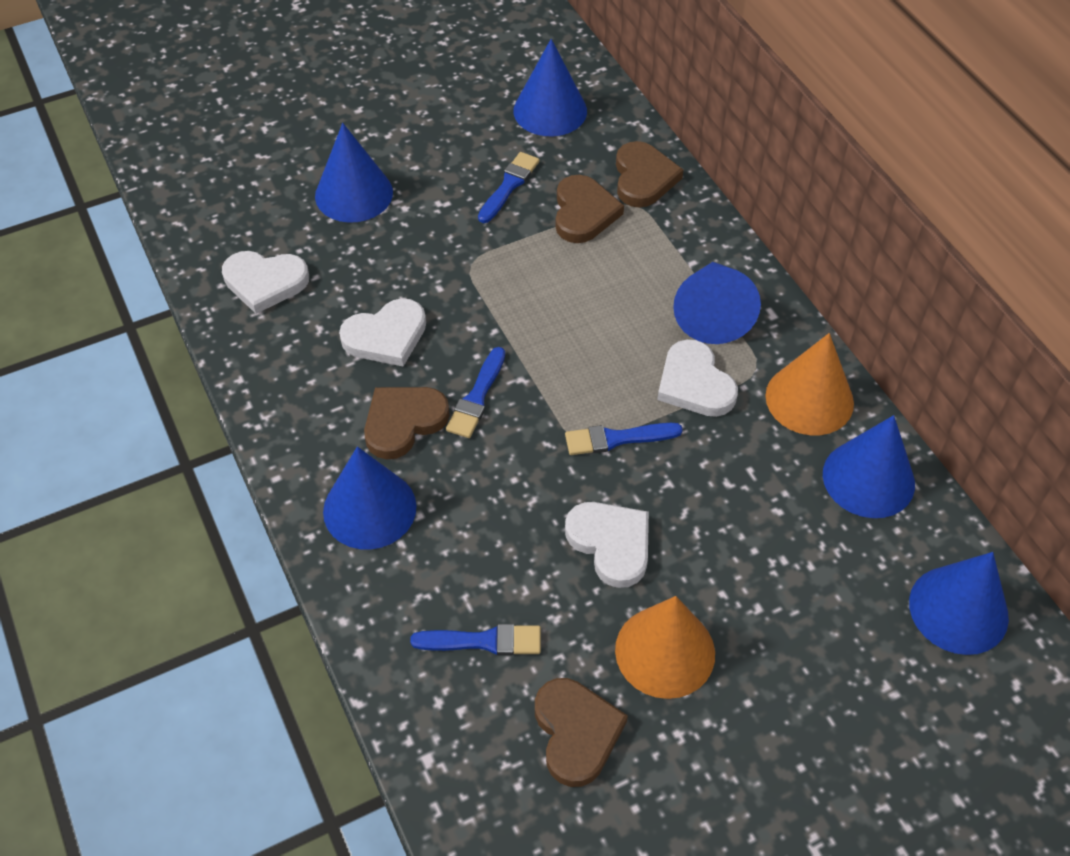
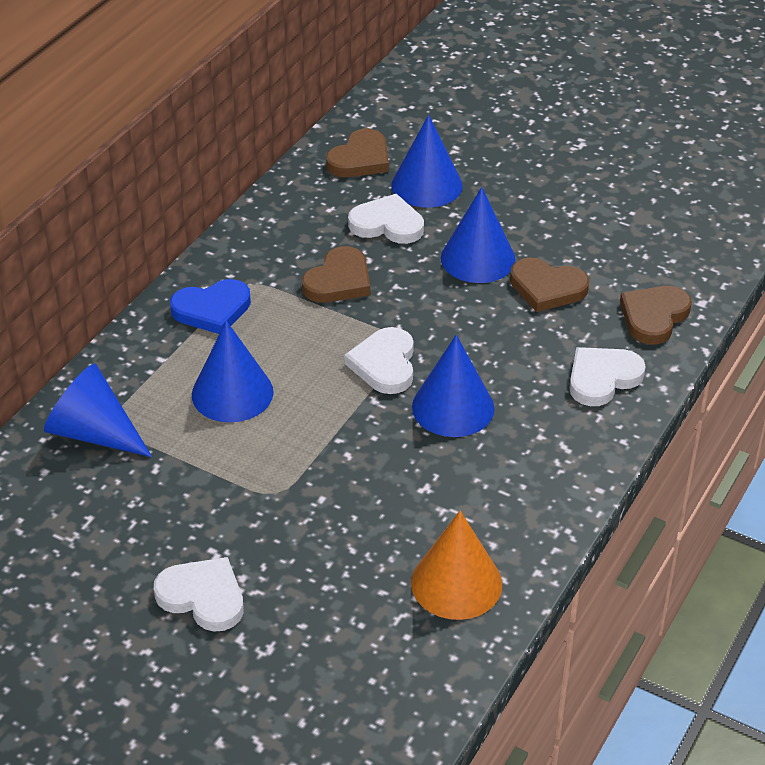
blue brush: [410,624,541,655] [446,347,505,438] [478,152,540,223] [565,423,683,455] = 4 -> none = 0
blue cone: [315,123,393,222] [323,446,417,550] [513,39,587,136] [673,262,761,344] [823,415,915,518] [909,552,1009,655] = 6 -> [44,363,152,457] [192,320,274,423] [391,115,463,208] [412,335,495,437] [441,187,516,283] = 5
blue heart: none = 0 -> [170,279,251,334] = 1
orange cone: [615,596,715,699] [765,333,854,435] = 2 -> [411,511,502,620] = 1

